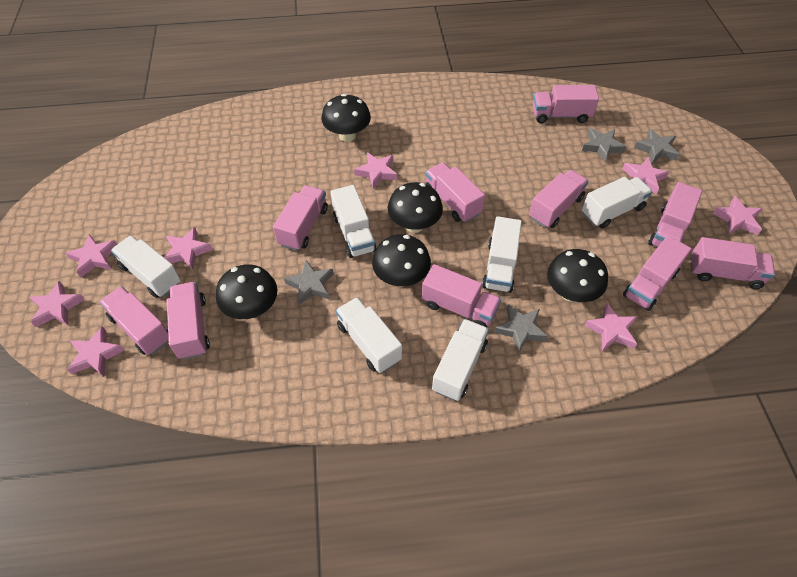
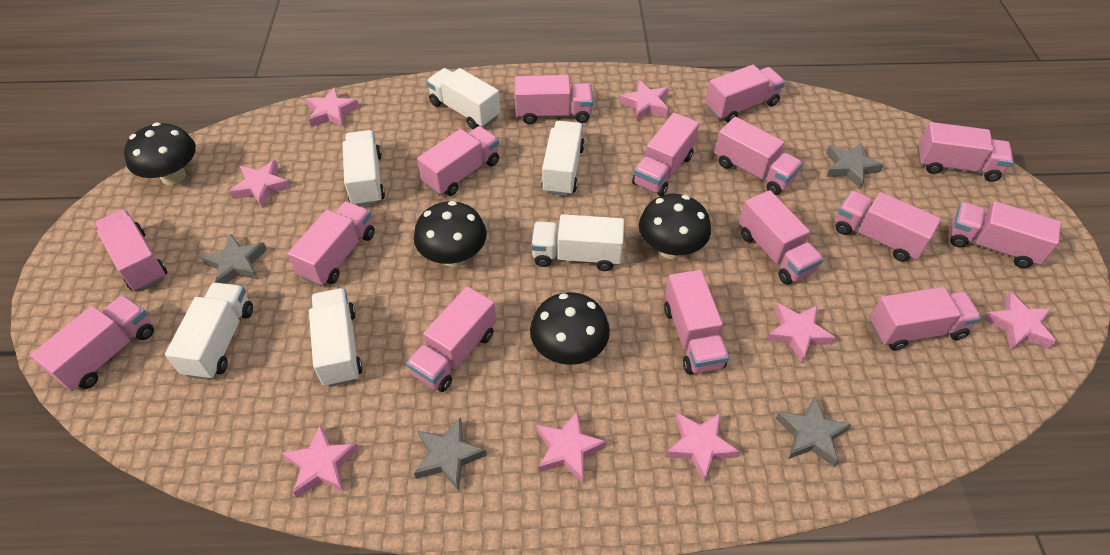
black mushroom: [216,264,277,319] [321,94,371,142] [372,235,431,287] [388,182,443,233] [547,249,608,302] = 5 -> [124,122,196,185] [414,201,487,267] [530,292,610,365] [639,194,711,259] = 4
pink truck: [99,286,169,355] [167,282,210,360] [273,185,328,251] [422,264,501,327] [425,162,485,222] [529,170,589,228] [533,85,599,123] [623,235,691,311] [648,182,702,247] [690,237,775,289] = 10 -> [30,295,154,391] [95,209,167,291] [288,201,375,286] [406,286,496,392] [417,126,499,196] [515,75,593,124] [632,113,699,196] [664,270,729,374] [705,65,785,123] [715,117,803,195] [739,190,824,285] [835,191,941,262] [870,287,981,350] [918,122,1014,182] [950,201,1061,268] = 15

